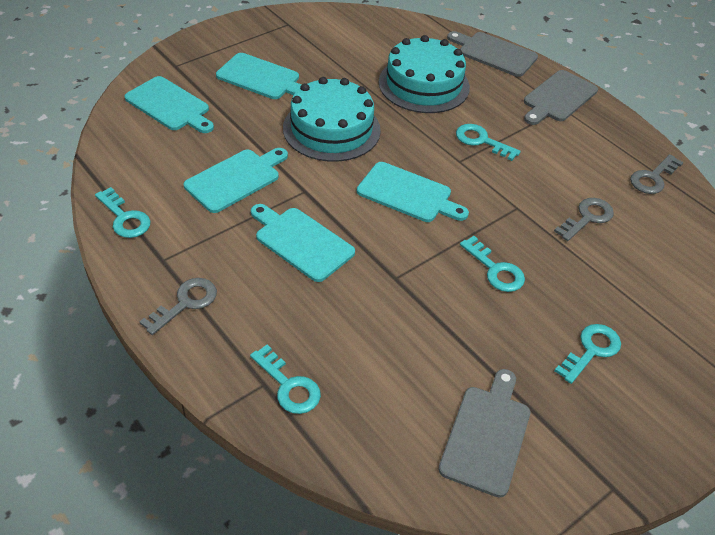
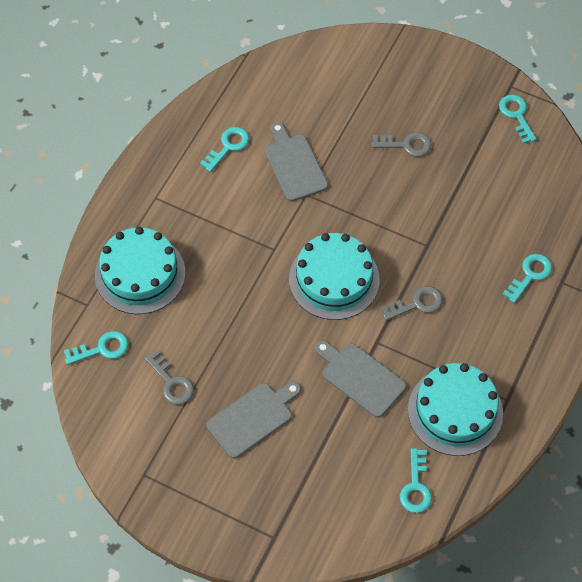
turquoise cake: [283,77,381,162] [379,35,470,113] = 2 -> [95,227,185,314] [289,233,380,320] [408,363,503,456] = 3
turquoise cutting board: [125,76,214,133] [184,148,288,213] [216,53,302,99] [251,204,355,282] [357,162,469,222] = 5 -> none = 0

